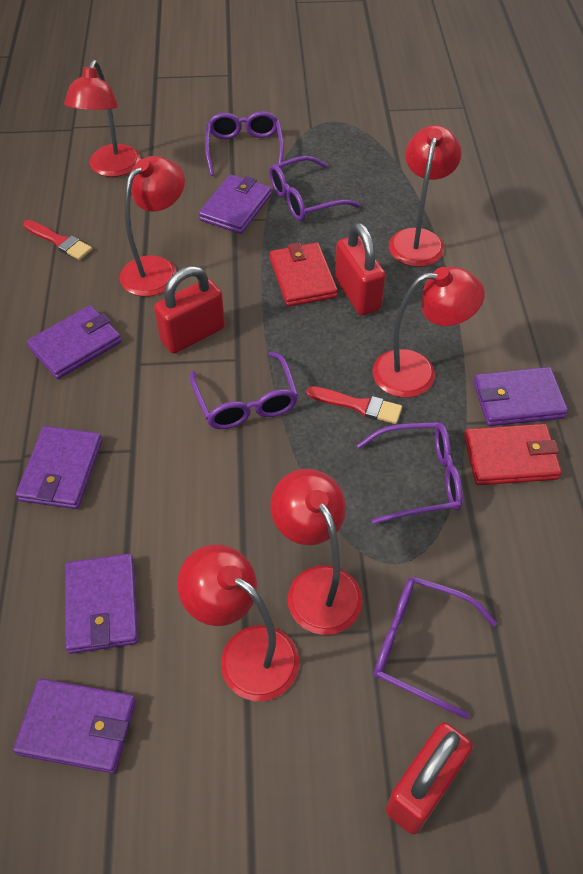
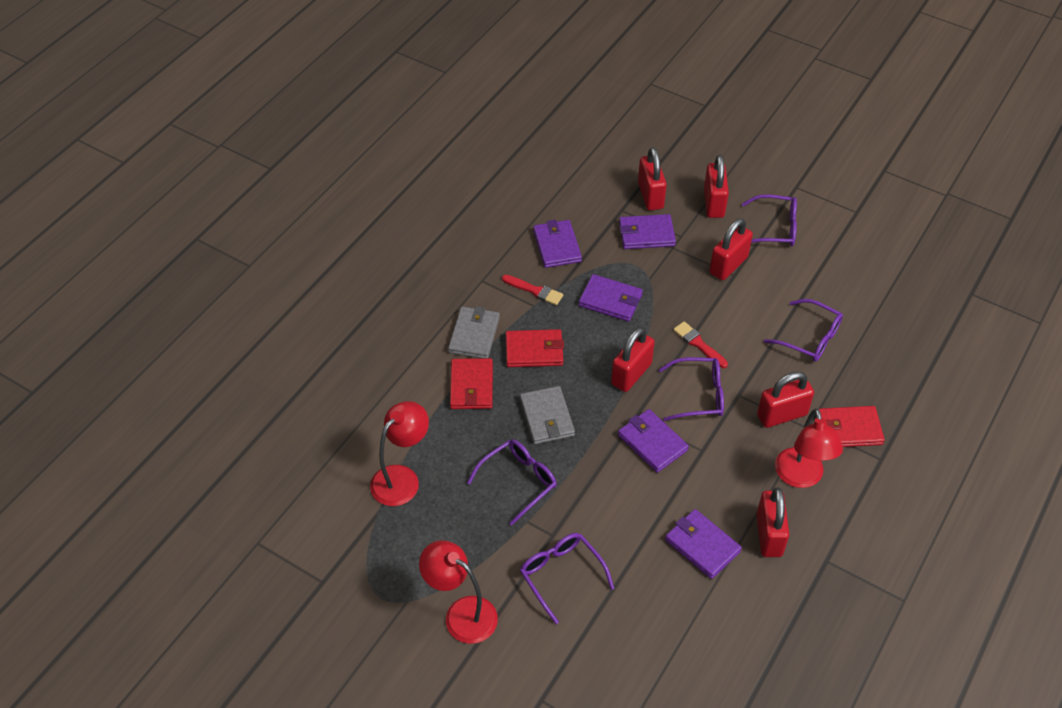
grey wallet: none = 0 -> [448,306,500,358] [520,386,575,444] = 2
purple wallet: [13,678,136,773] [16,426,102,509] [27,305,122,379] [65,554,138,654] [198,175,272,234] [473,367,568,426] = 6 -> [533,220,582,268] [579,274,643,322] [618,409,689,473] [619,214,676,249] [665,509,742,579] = 5
red lamp: [64,60,141,177] [120,156,185,296] [178,544,299,701] [270,469,363,635] [372,267,485,398] [389,125,461,267] = 6 -> [370,401,429,506] [419,540,498,644] [775,408,843,488] = 3
red padlock: [154,266,225,354] [335,223,386,316] [386,722,473,834] = 3 -> [611,327,655,392] [638,147,667,211] [704,155,729,218] [709,218,753,280] [756,487,789,557] [757,371,814,428] = 6
red wallet: [270,242,338,307] [464,424,562,485] = 2 -> [450,358,493,409] [506,329,564,367] [818,406,885,447] = 3

